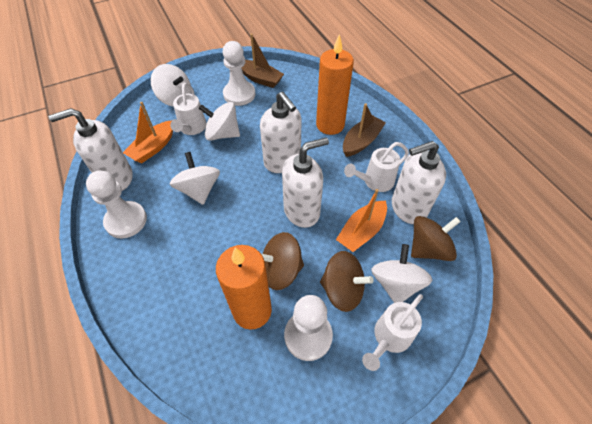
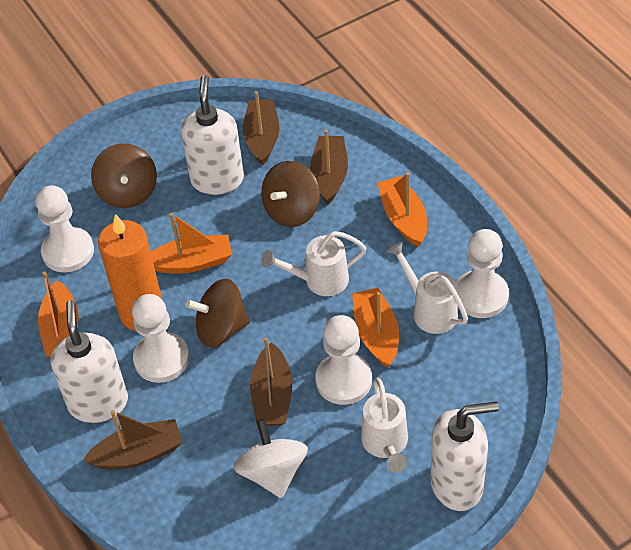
brown boat: [241,34,284,88] [343,103,386,157] = 2 -> [83,410,182,470] [243,91,279,165] [250,338,293,426] [310,130,348,204] = 4
orange boat: [123,102,173,163] [336,189,387,252] = 2 -> [38,272,79,357] [151,213,232,274] [352,288,399,368] [378,172,427,247] = 4
orange candle: [216,245,272,330] [316,34,354,135] = 2 -> [98,214,162,331] = 1
white pawn: [86,171,147,238] [223,41,255,106] [284,295,333,361] = 3 -> [36,185,94,272] [132,294,189,383] [315,315,372,405] [456,229,509,318] = 4
white soap dispenser: [49,108,133,191] [260,92,301,173] [282,137,329,228] [392,141,446,224] = 4 -> [51,300,128,423] [181,75,244,195] [430,402,499,511] = 3
white spinning top: [151,64,191,107] [170,152,220,205] [199,102,240,141] [371,244,432,303] = 4 -> [234,419,308,498] = 1

